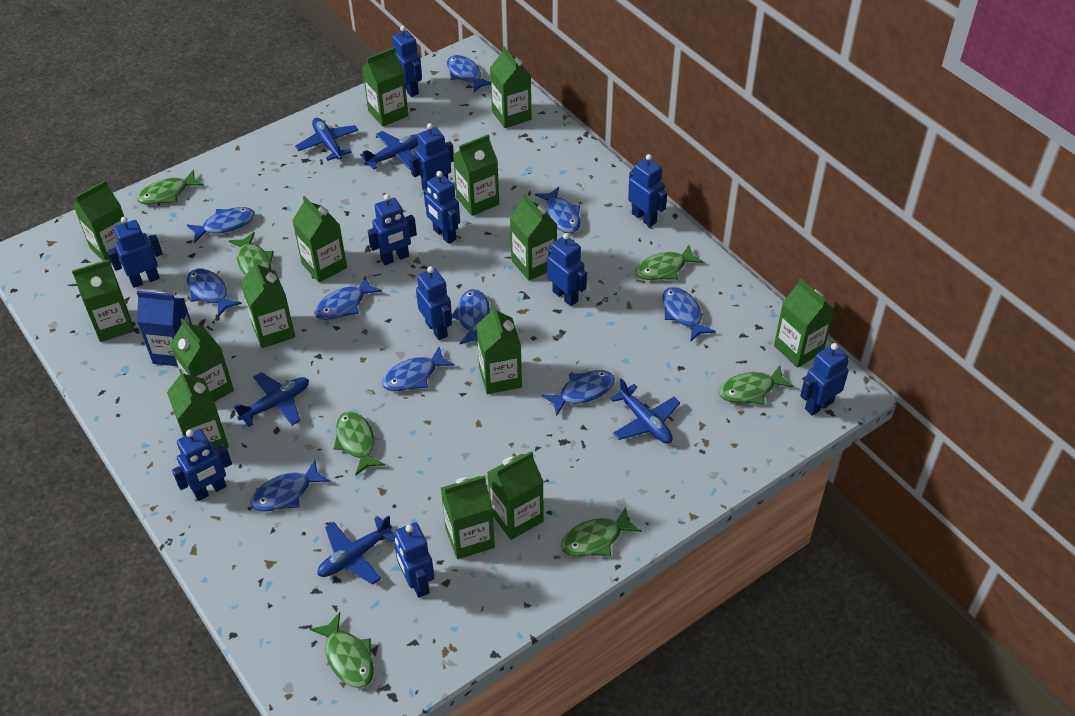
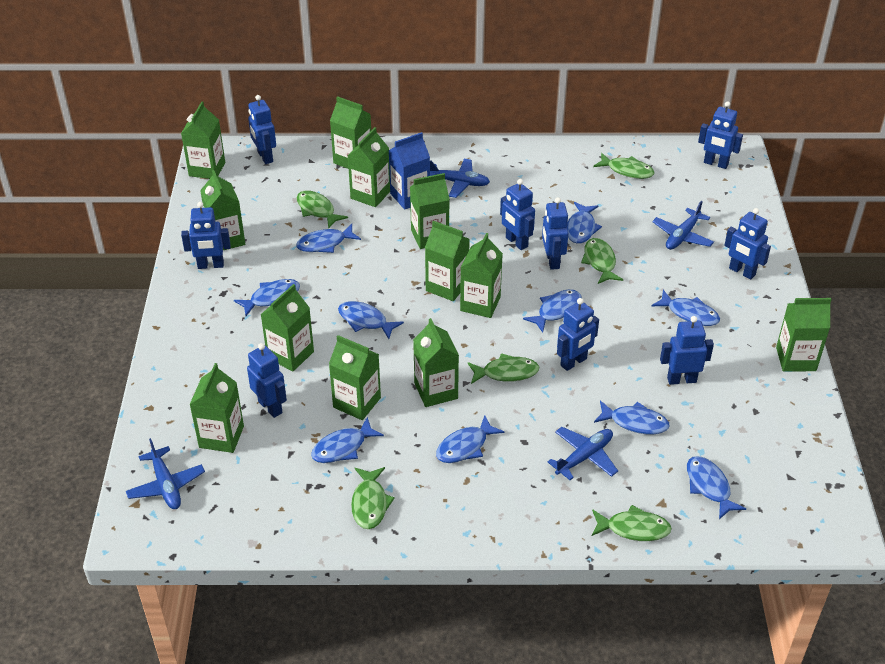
blue plane: [233,372,309,427] [295,118,358,161] [317,516,396,585] [360,131,418,170] [610,378,680,444] = 5 -> [126,438,205,509] [430,159,490,198] [548,427,618,480] [652,201,714,250] = 4
blue robot: [108,217,163,288] [172,429,232,501] [368,194,417,265] [392,26,422,97] [394,522,435,598] [410,123,454,191] [416,266,452,340] [424,171,460,244] [547,233,587,306] [628,154,667,227] [800,343,848,416] = 11 -> [181,202,231,269] [247,343,287,418] [248,95,276,164] [500,179,535,250] [542,197,568,270] [557,298,599,371] [660,316,714,385] [698,101,743,169] [724,208,771,279] = 9
green carton: [72,259,135,342] [73,180,124,263] [167,369,229,450] [170,318,234,402] [241,259,295,348] [292,196,347,282] [362,47,408,127] [441,475,495,559] [453,134,499,216] [476,305,522,394] [487,451,544,540] [490,46,531,128] [510,194,557,281] [774,278,835,368] = 14 -> [181,101,225,179] [189,363,244,453] [200,170,245,250] [261,284,314,371] [329,335,381,420] [330,96,371,169] [348,127,390,207] [410,173,450,249] [413,318,459,407] [425,221,470,301] [460,233,503,318] [776,298,832,372] = 12
green fish: [137,170,204,205] [229,232,274,275] [310,612,374,688] [334,411,385,476] [561,507,642,557] [635,245,703,280] [719,365,794,405] = 7 -> [297,190,348,229] [351,467,395,529] [468,353,539,384] [581,238,623,284] [592,505,672,541] [593,153,654,179] = 6

